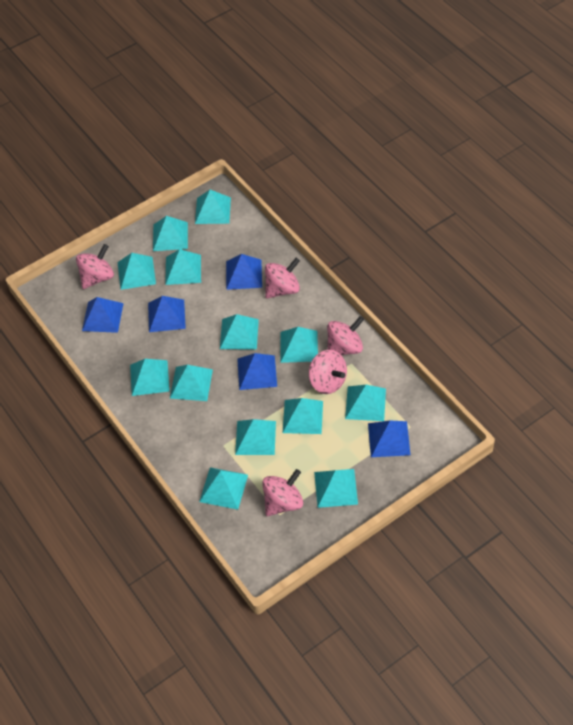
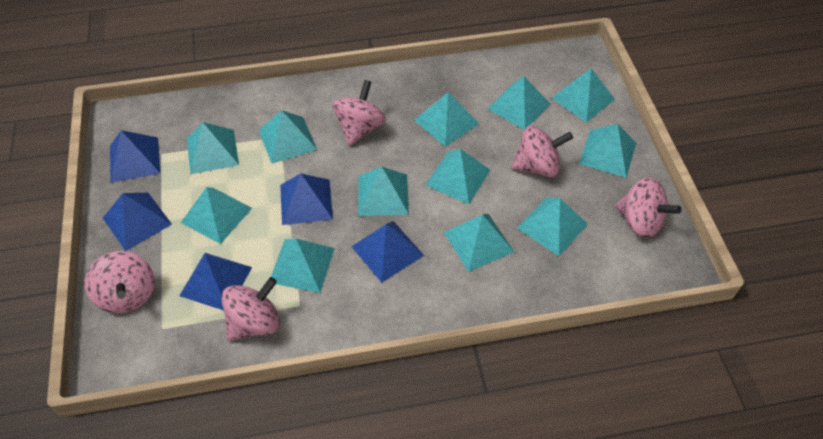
turquoise pyramid: [118,253,156,290] [130,359,170,396] [153,216,188,251] [165,249,201,285] [170,365,213,401] [195,190,231,224] [199,467,248,510] [220,314,259,350] [235,419,276,455] [280,327,318,363] [283,398,323,434] [314,469,358,508] [345,385,386,421] = 13 -> [181,187,252,244] [187,122,239,174] [259,110,317,164] [271,239,335,293] [358,166,409,216] [415,92,479,147] [426,149,490,204] [444,214,514,272] [487,76,550,130] [517,197,588,256] [552,69,615,122] [579,124,636,178] = 12

